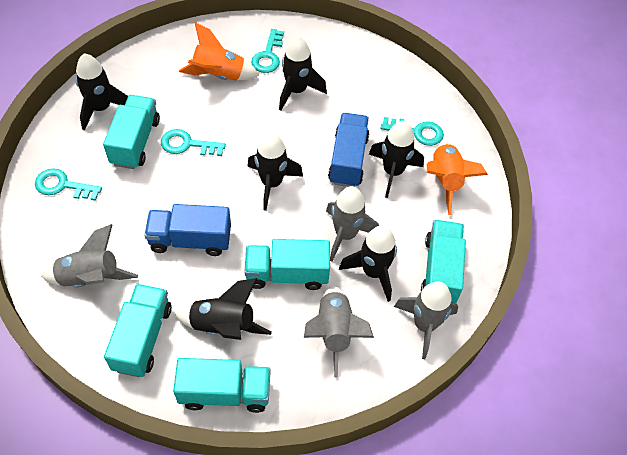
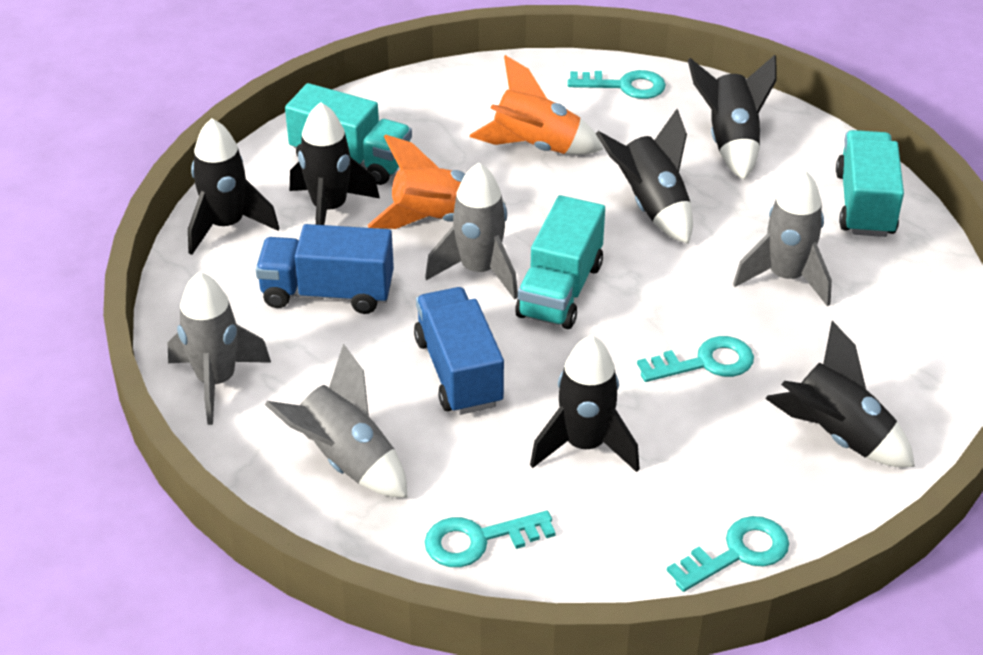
turquoise truck: [103,95,160,169] [104,284,172,377] [173,358,271,413] [244,239,330,290] [421,220,466,303] = 5 -> [285,83,412,185] [515,195,605,329] [836,130,904,237] = 3

